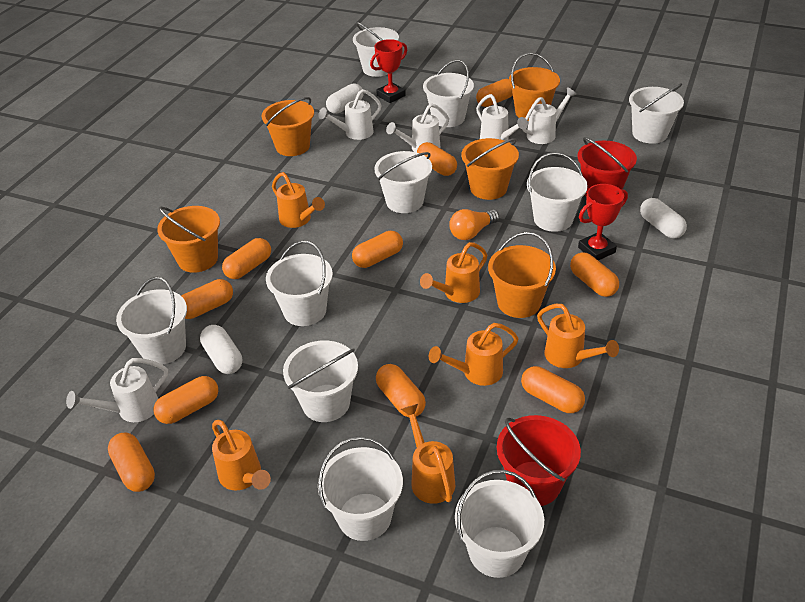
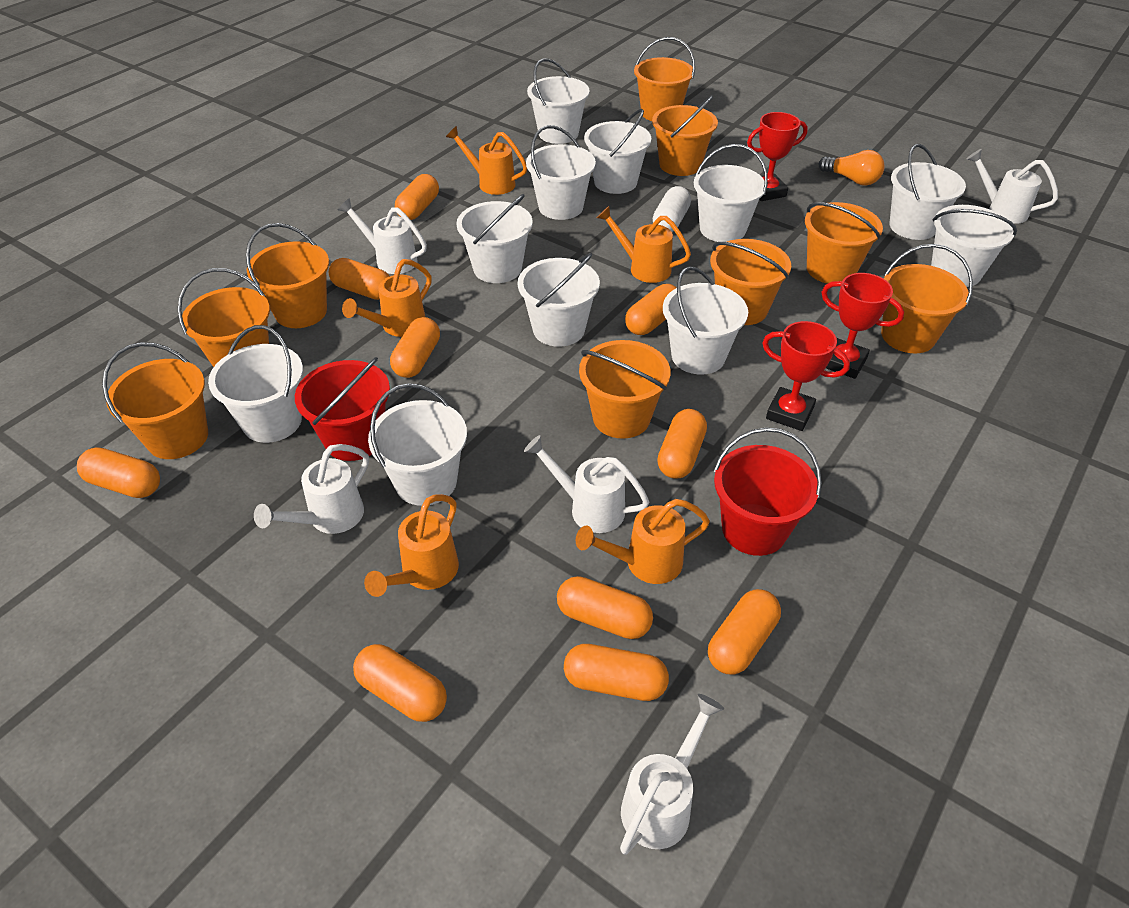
orange bucket: [157,206,220,273] [262,97,314,156] [462,138,519,200] [488,232,556,318] [509,52,560,121] = 5 -> [102,342,208,459] [177,268,270,367] [246,223,329,328] [579,340,671,439] [634,37,695,121] [652,95,718,176] [710,239,791,325] [805,202,883,284] [881,244,973,353] = 9
orange watering can: [212,420,271,490] [272,172,325,228] [401,404,455,504] [420,242,487,303] [429,323,519,386] [537,304,619,368] = 6 -> [342,259,432,337] [364,494,459,597] [446,126,527,195] [576,499,710,584] [597,206,691,283] = 5
red trophy: [370,39,407,103] [578,184,628,260] = 2 -> [747,112,808,201] [762,321,850,431] [821,273,904,379] = 3
white bucket: [116,277,187,365] [266,240,333,326] [283,340,358,422] [318,436,403,541] [353,22,399,77] [374,151,432,213] [423,60,474,127] [455,470,544,578] [527,152,588,232] [629,84,684,144] = 10 -> [208,325,303,443] [368,383,467,506] [456,194,533,283] [518,253,600,347] [526,125,596,220] [527,58,590,144] [584,109,651,194] [663,266,748,375] [694,144,768,242] [890,144,966,240] [931,205,1017,287] = 11
white capsule: [200,325,242,374] [326,83,364,114] [640,198,687,238] = 3 -> [653,186,691,232] = 1

